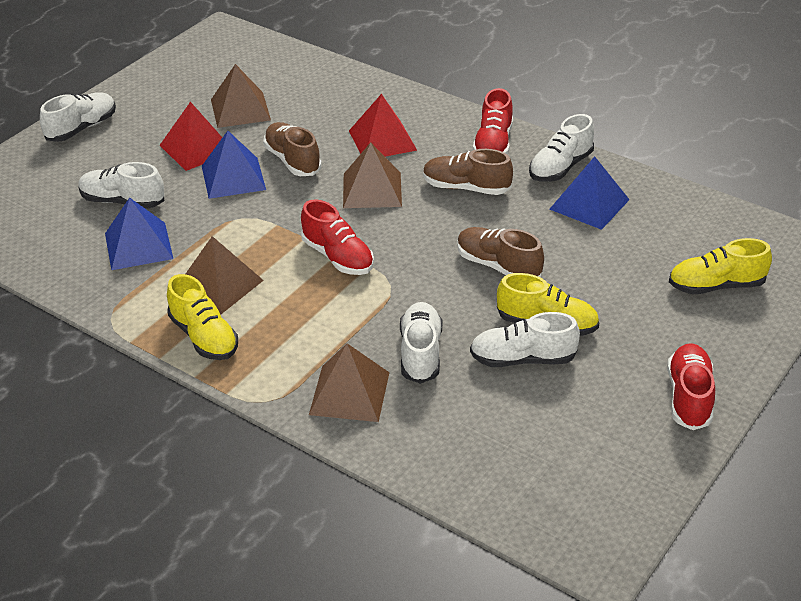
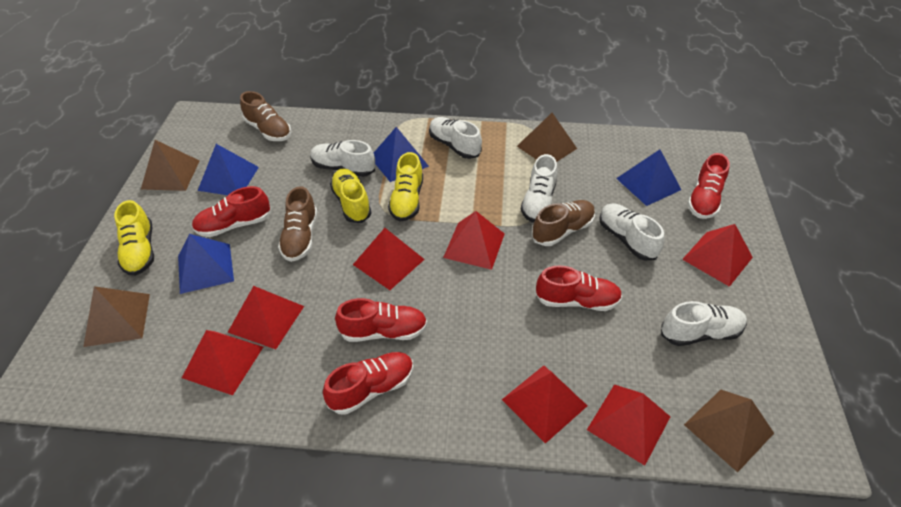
blue pyramid: [105,197,173,270] [202,131,266,199] [550,156,630,230] = 3 -> [178,234,234,294] [198,144,259,195] [374,127,429,182] [616,149,681,206] = 4
red pyramid: [160,102,222,171] [349,94,417,157] = 2 -> [182,330,263,395] [228,286,304,349] [353,228,425,290] [443,211,505,270] [502,365,587,444] [587,384,670,466] [682,224,753,287] = 7
red shoe: [301,199,374,275] [473,88,513,155] [667,343,715,430] = 3 -> [192,186,271,237] [323,352,413,415] [335,298,427,342] [535,266,622,311] [687,153,730,219] = 5

